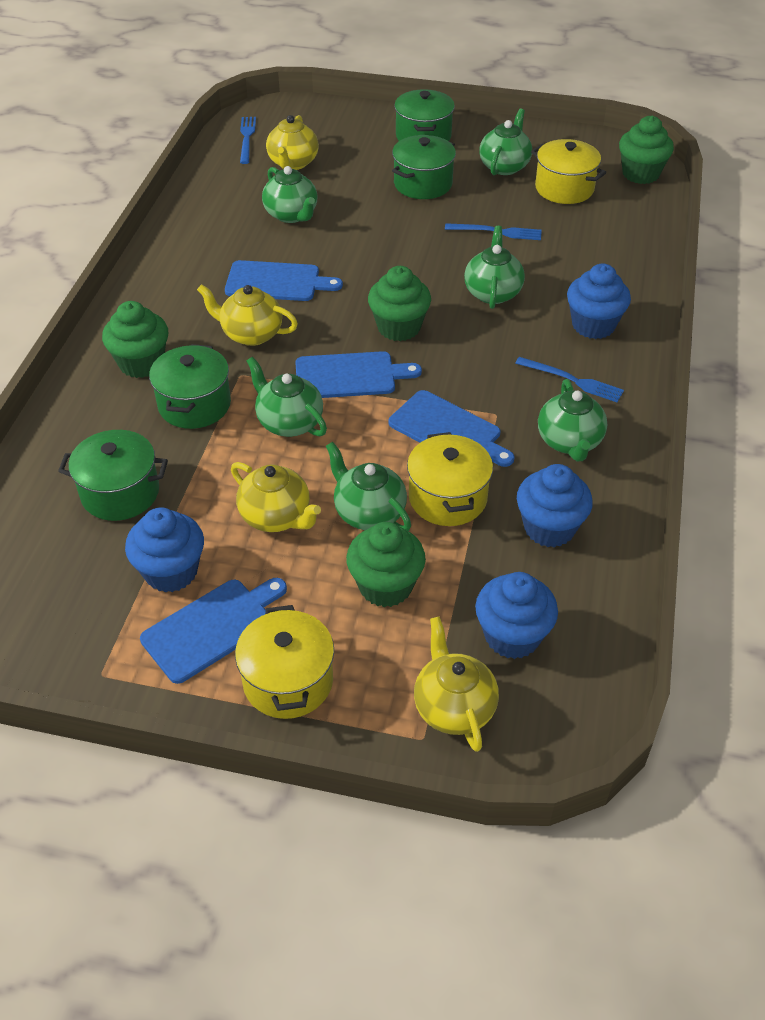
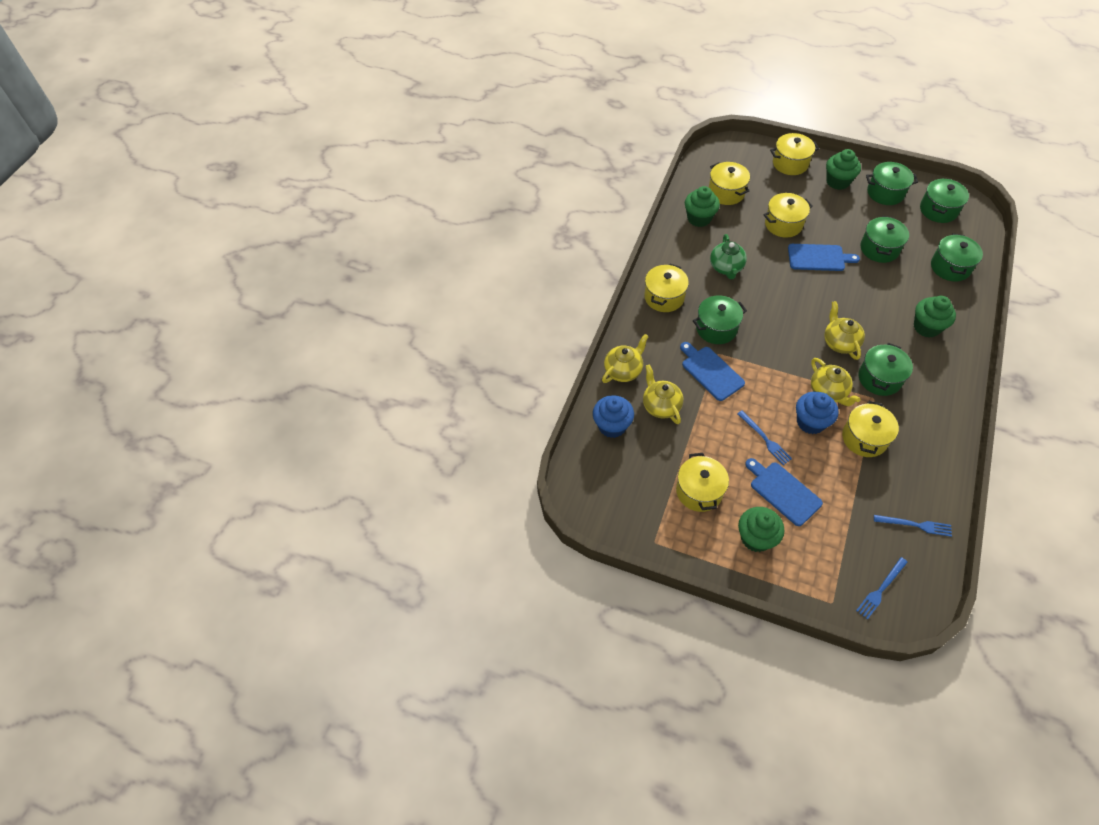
blue cupcake: [125,507,204,593] [475,572,558,659] [517,464,593,547] [567,264,631,339] = 4 -> [593,395,634,438] [796,392,839,434] = 2
blue cutting board: [140,578,287,684] [225,260,343,301] [295,351,422,398] [389,390,514,467] = 4 -> [680,342,745,401] [745,458,823,526] [788,244,860,271] = 3
green pot: [58,430,168,521] [149,344,231,429] [392,135,456,199] [394,89,455,141] = 4 -> [693,295,747,344] [858,343,913,396] [861,216,909,263] [866,162,918,205] [920,179,969,223] [931,233,983,281] = 6
green teapot: [247,357,327,437] [262,166,318,223] [326,442,411,531] [464,226,525,309] [480,109,532,175] [538,379,607,461] = 6 -> [710,234,747,279] = 1
yellow pot: [235,605,334,719] [407,432,493,526] [531,139,606,204] = 3 -> [644,264,689,312] [676,453,729,512] [709,162,750,205] [764,193,812,238] [770,133,819,175] [842,401,899,457] = 6

